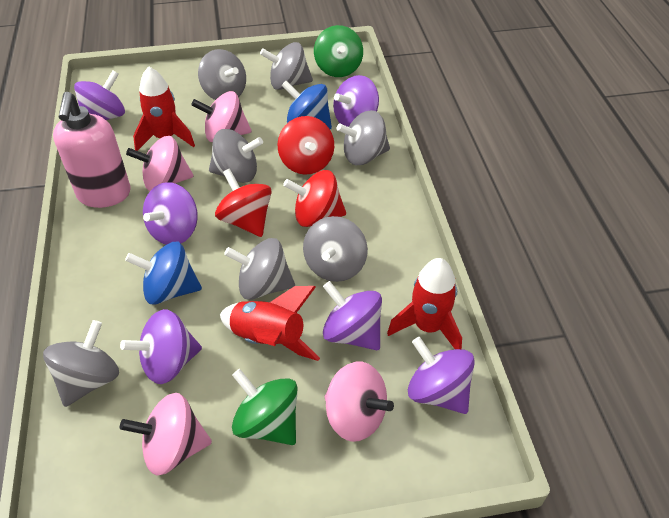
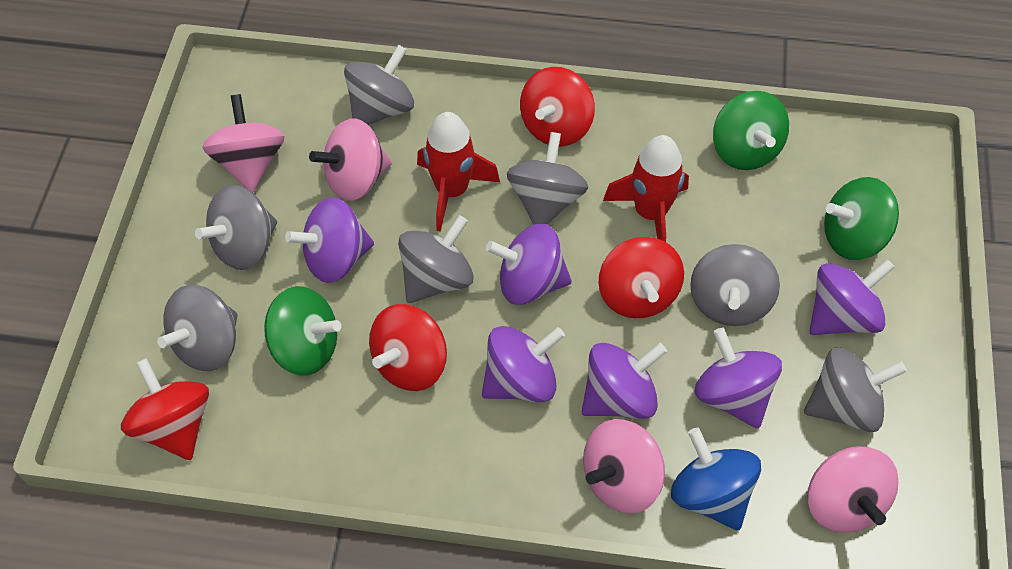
blue spinning top: [125,242,202,305] [281,81,332,129] = 2 -> [671,427,761,530] = 1
green spinning top: [232,369,297,445] [314,25,363,77] = 2 -> [264,286,341,376] [713,91,789,170] [824,177,899,260] = 3
pink soap dispenser: [53,92,130,208] = 1 -> none = 0
red rocket: [133,67,195,151] [220,286,320,361] [387,258,462,349] = 3 -> [417,112,500,231] [603,135,689,242] = 2
red spinning top: [215,169,272,237] [277,116,334,175] [283,170,346,227] = 3 -> [121,358,209,460] [369,304,447,391] [520,67,595,147] [599,237,684,318] = 4

